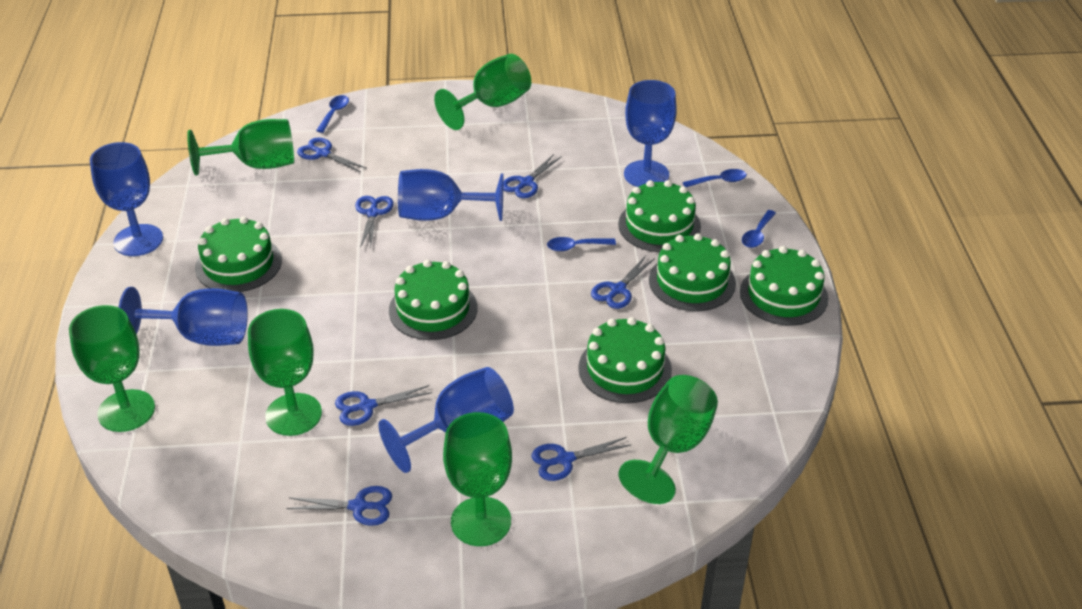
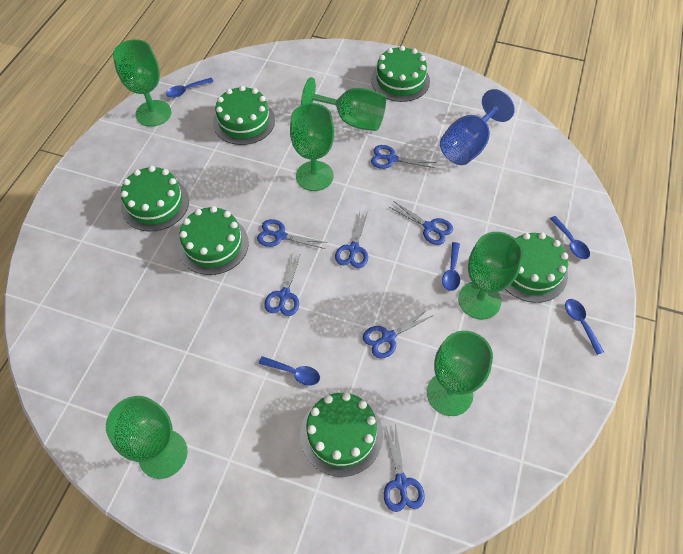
blue goblet: [90,142,163,256] [119,287,248,346] [378,367,514,473] [398,169,504,221] [624,80,677,187] = 5 -> [440,89,515,165] = 1
blue spoon: [316,95,349,133] [547,237,616,251] [683,169,747,187] [742,210,776,248] = 4 -> [166,78,214,98] [259,356,320,386] [442,242,460,291] [550,216,590,259] [565,299,604,355] = 5

